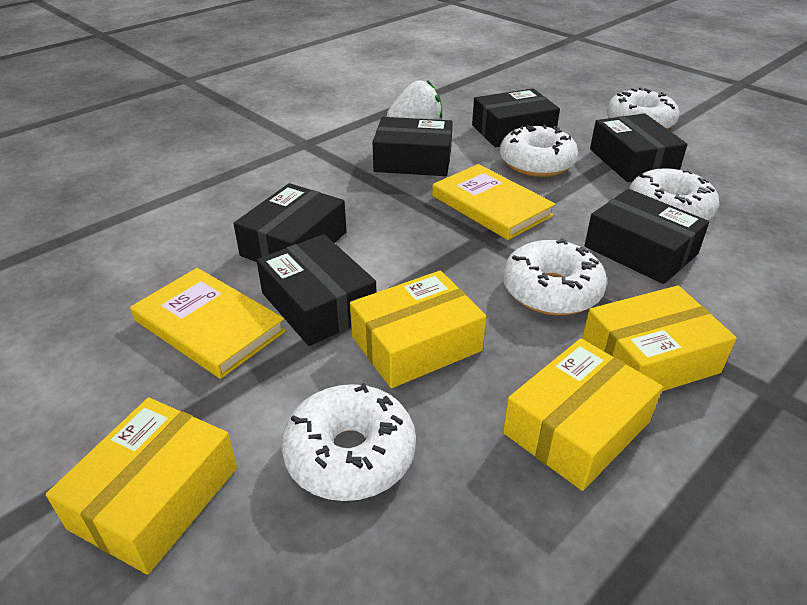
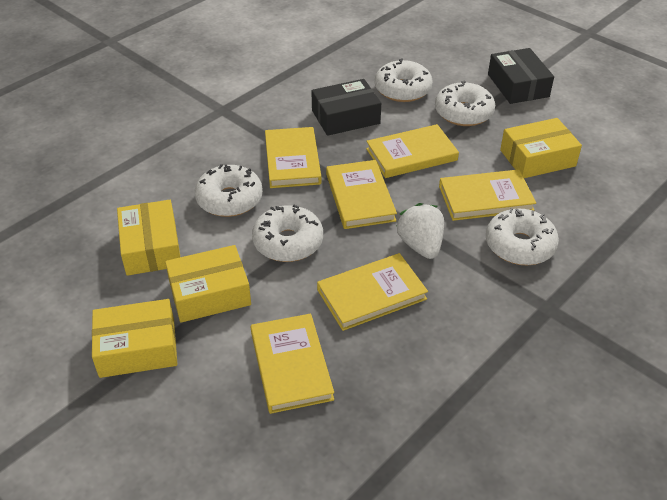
black box: [233,183,347,262] [257,234,377,346] [373,117,453,176] [472,88,560,147] [584,189,709,284] [590,113,687,182] = 6 -> [311,79,381,136] [488,48,554,104] = 2
yellow book: [130,268,286,379] [432,164,556,240] = 2 -> [251,314,334,414] [265,127,321,188] [317,253,428,331] [326,160,397,229] [366,124,459,178] [439,169,536,221] = 6

